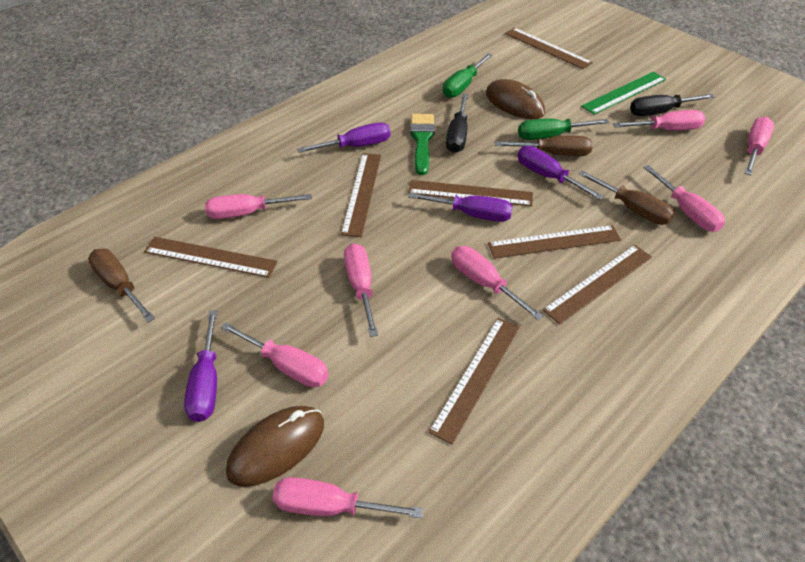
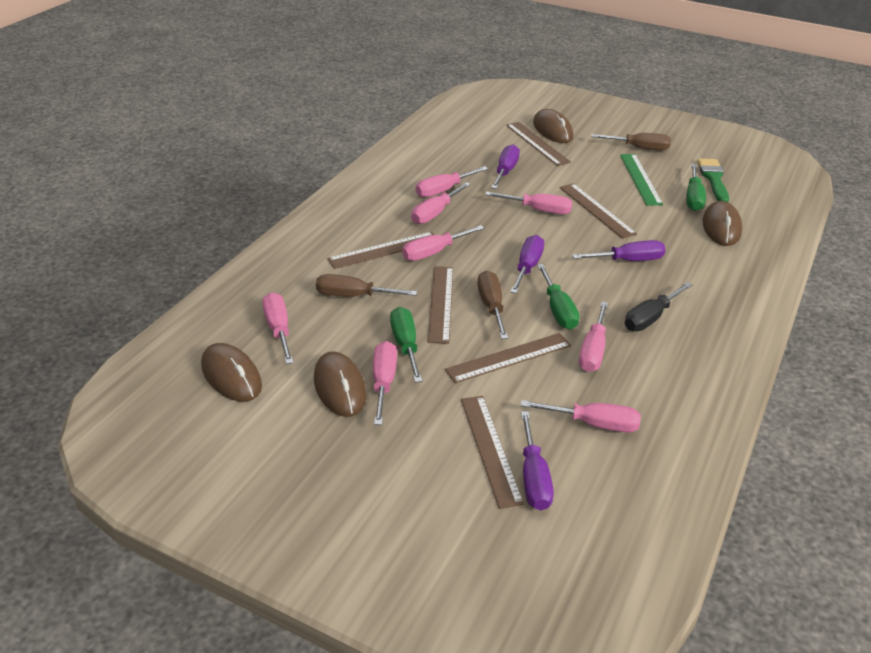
black screwdriver: [446,94,468,153] [630,94,715,116] = 2 -> [625,282,693,331] = 1
brown mouse: [226,406,324,487] [486,79,545,119] = 2 -> [201,343,262,402] [314,351,366,417] [533,109,573,143] [703,201,742,246] = 4
brown ruler: [144,237,278,278] [341,153,381,237] [408,180,533,206] [428,318,520,445] [488,225,621,259] [505,28,593,69] [542,245,652,324] = 7 -> [327,232,434,269] [428,266,453,344] [445,333,571,383] [461,396,524,509] [506,122,571,166] [560,183,637,239] = 6
green screwdriver: [443,53,493,98] [518,118,609,140] = 2 -> [390,307,422,383] [537,264,579,329] [686,164,706,211] = 3

